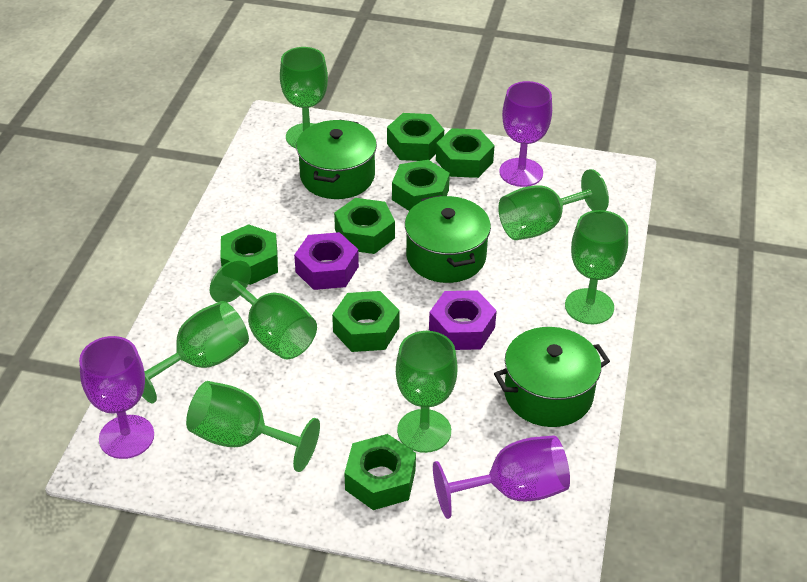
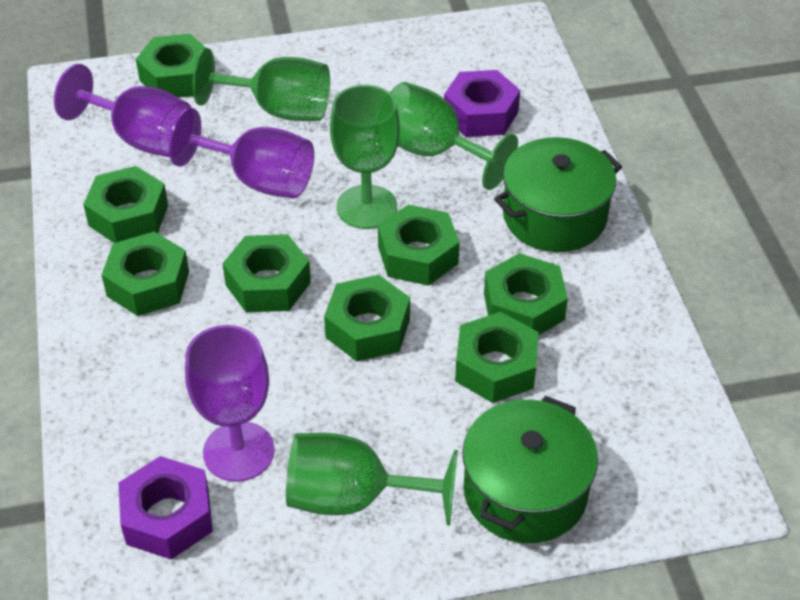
green goblet: [142,301,249,404] [186,381,320,472] [210,259,317,359] [280,47,328,148] [396,331,458,453] [498,169,609,240] [565,210,628,324] = 7 -> [192,48,330,121] [286,433,458,525] [330,85,400,229] [390,82,518,190] = 4
green nut: [220,224,278,285] [332,291,400,352] [334,198,395,254] [344,434,416,510] [387,113,444,161] [392,160,450,211] [436,128,495,178] = 7 -> [83,166,168,243] [102,232,189,316] [136,34,206,98] [222,234,311,312] [324,275,410,361] [378,205,460,286] [455,312,539,403] [484,253,568,336] = 8
green pot: [296,120,377,199] [405,195,491,283] [494,327,610,427] = 3 -> [462,396,598,543] [494,137,622,252] = 2

